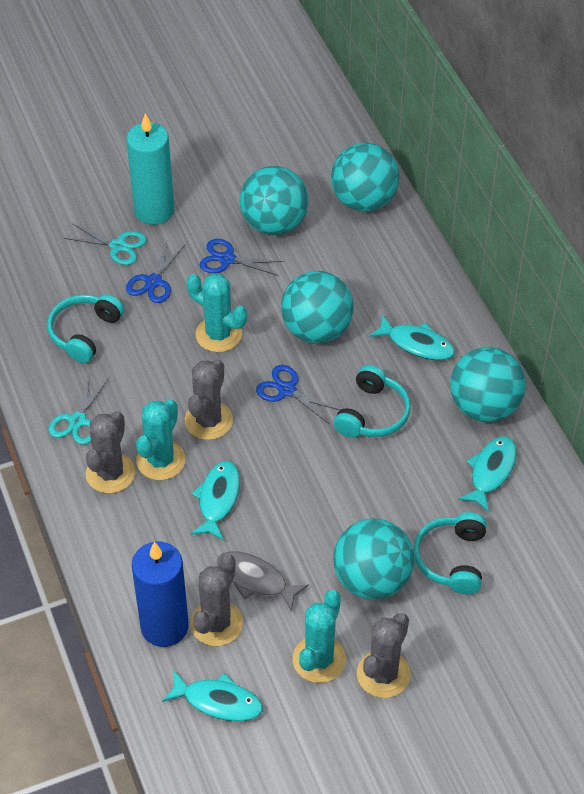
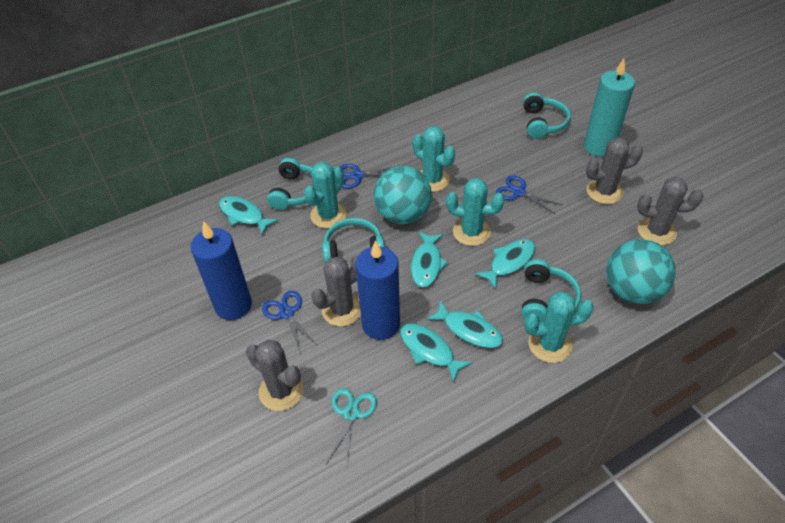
blue candle: [132,542,189,647] = 1 -> [191,221,252,320] [356,240,400,340] = 2
grey fish: [216,551,309,612] = 1 -> none = 0
turquoise ball: [240,166,309,235] [281,271,354,344] [331,143,399,212] [333,518,414,600] [450,347,526,422] = 5 -> [374,166,432,224] [606,239,676,304] = 2
turquoise cactus: [136,399,186,480] [187,273,247,352] [293,590,346,683] = 3 -> [304,162,347,229] [413,126,455,192] [446,178,505,246] [524,291,594,363] = 4
turquoise fish: [162,671,263,721] [191,461,240,540] [369,314,455,360] [458,436,517,512] = 4 -> [219,196,279,235] [400,323,472,383] [411,232,448,288] [426,301,503,348] [475,239,535,289] = 5
turquoise headphones: [47,294,124,363] [334,365,411,438] [413,512,487,594] = 3 -> [267,158,313,210] [322,218,384,264] [521,259,581,322] [523,92,571,139] = 4
turquoise scissors: [48,373,109,445] [64,224,147,265] = 2 -> [326,388,377,468] = 1

